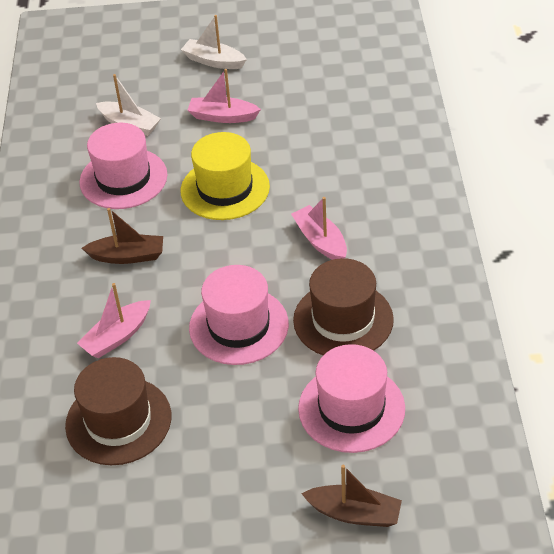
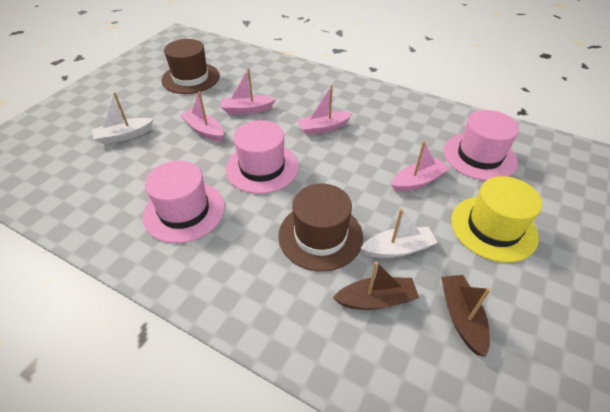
pink boat: [77,283,151,358] [187,69,261,123] [291,197,347,260] = 3 -> [180,91,224,142] [221,68,276,114] [297,85,353,135] [391,141,450,192] = 4

